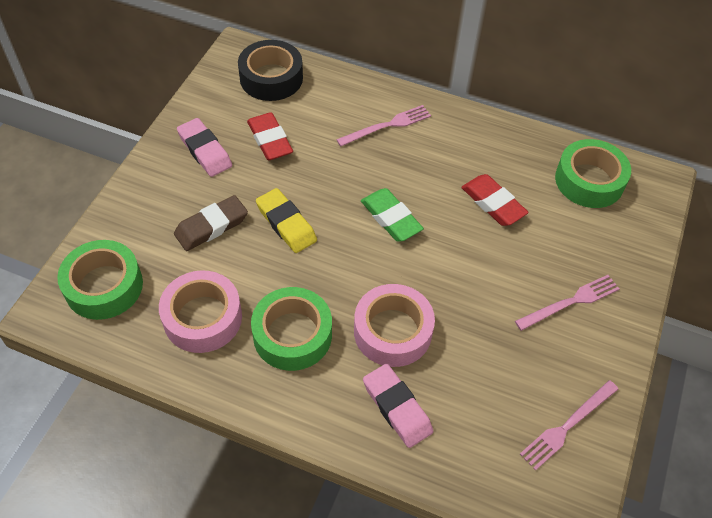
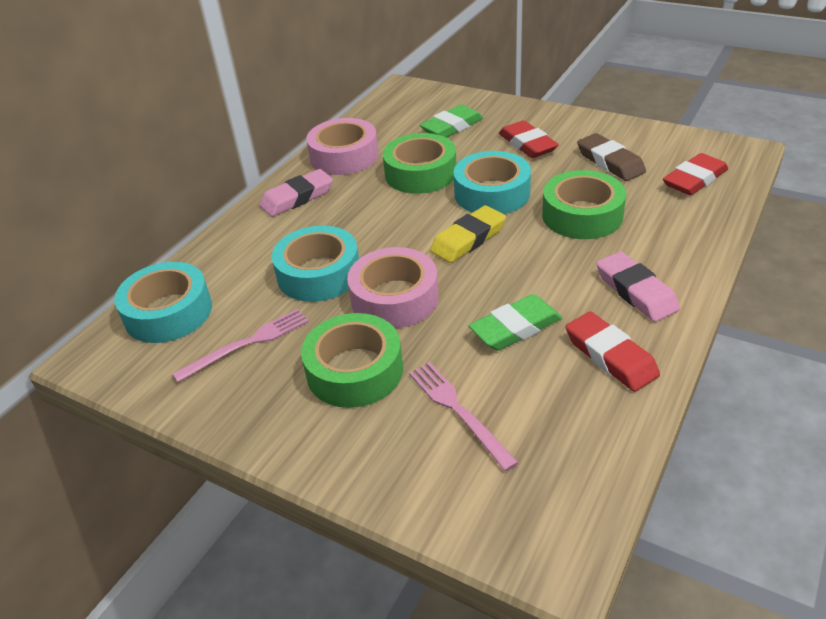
black tape: [238,40,303,101] = 1 -> none = 0
green eraser: [361,188,424,242] = 1 -> [420,104,483,138] [468,294,562,351] = 2
pink fork: [336,105,431,146] [515,275,619,331] [520,380,618,471] = 3 -> [172,309,309,382] [409,362,518,471] = 2
red eraser: [247,112,293,160] [461,174,529,226] = 2 -> [499,120,559,158] [566,312,660,392] [663,153,728,195] = 3
turquoise tape: none = 0 -> [114,262,212,343] [272,226,359,302] [454,151,531,214] = 3

